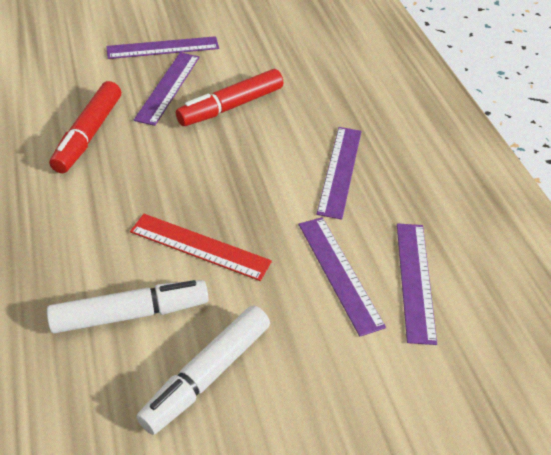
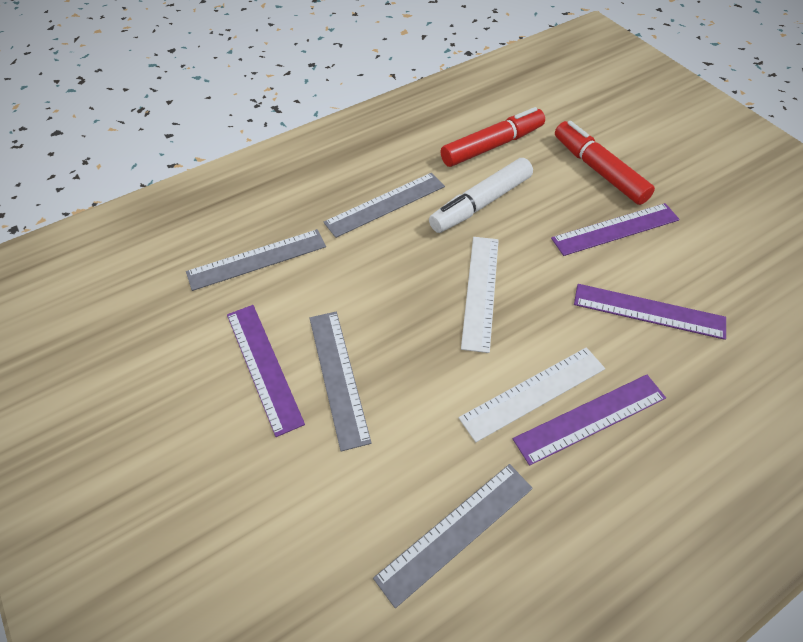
grey ruler: none = 0 -> [186,229,326,291] [310,312,372,451] [324,173,445,238] [373,464,533,608] = 4
purple ruler: [106,36,219,59] [134,52,199,126] [299,217,386,337] [317,127,362,220] [397,223,437,345] = 5 -> [227,305,305,437] [513,374,666,466] [551,203,680,256] [574,284,726,340] = 4
red ruler: [130,214,272,281] = 1 -> none = 0
white marker: [47,280,209,333] [136,305,270,435] = 2 -> [429,158,533,233] = 1
white ruler: none = 0 -> [459,347,605,442] [461,237,499,353] = 2

